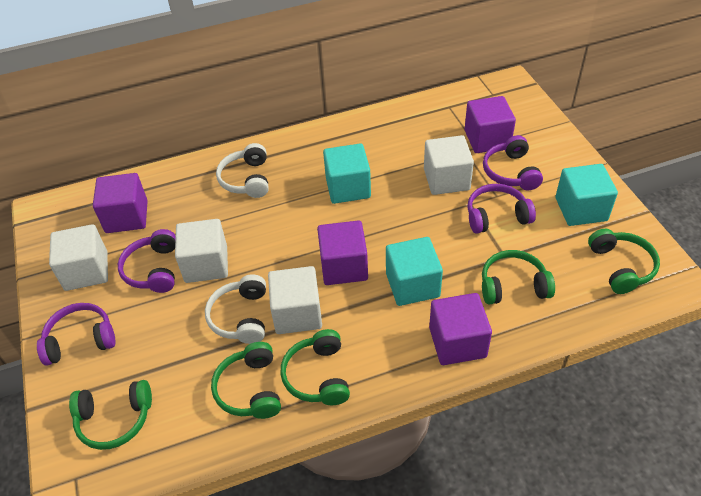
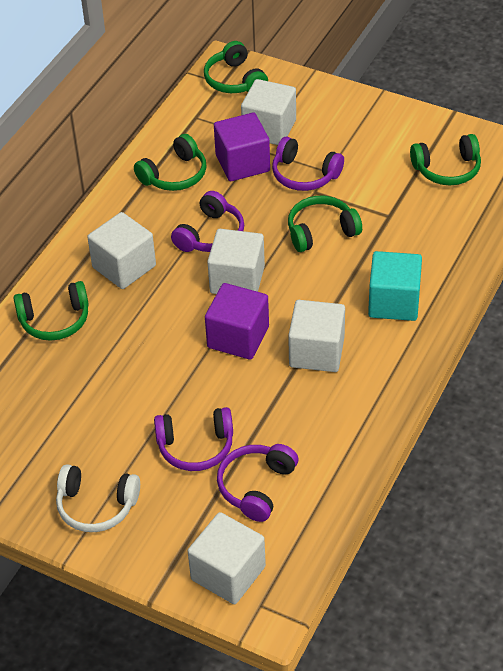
purple cube: [93,173,148,233] [317,220,368,285] [429,293,492,365] [465,96,516,153] = 4 -> [205,283,269,360] [214,113,270,181] = 2
turquoise cube: [323,143,371,204] [386,237,443,306] [555,164,618,226] = 3 -> [368,251,422,321] = 1
white cube: [49,224,108,291] [175,219,228,283] [268,266,322,334] [424,135,474,195] = 4 -> [87,212,156,289] [188,512,266,604] [207,229,265,294] [241,79,296,145] [288,300,345,372] = 5
white headphones: [205,274,266,344] [216,143,269,198] = 2 -> [56,465,140,532] = 1

